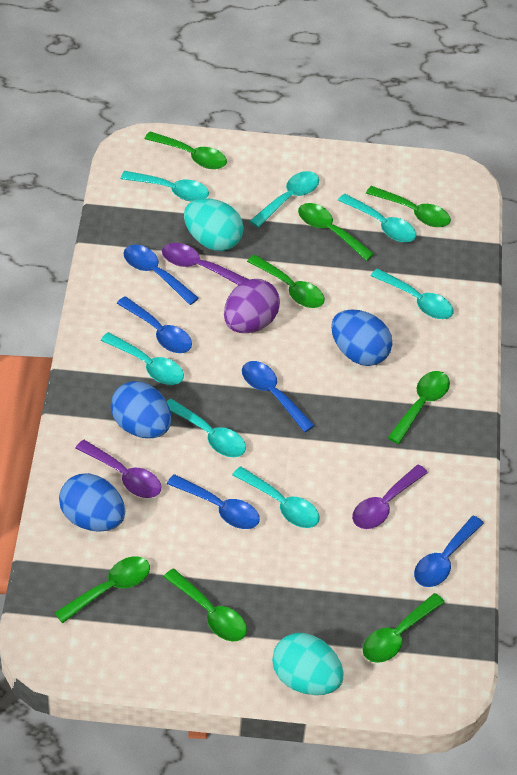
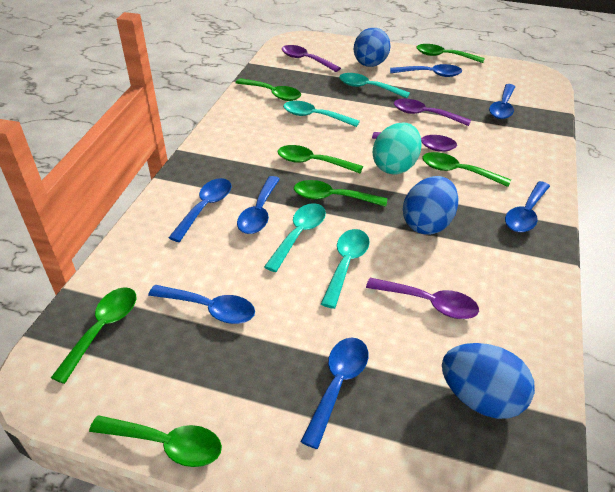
blue spoon: [117,296,192,353] [123,245,199,305] [167,474,260,529] [242,361,315,432] [414,516,484,587] = 5 -> [148,285,255,324] [168,178,232,242] [237,176,280,234] [300,337,368,449] [390,64,462,77] [489,84,515,119] [505,181,550,232] = 7
green spoon: [55,557,150,623] [145,132,227,169] [164,568,247,642] [247,255,325,308] [298,203,374,261] [363,593,445,663] [366,186,451,227] [388,371,450,444] = 8 -> [51,287,136,384] [89,415,222,467] [235,78,301,101] [278,145,363,173] [294,180,387,207] [417,44,485,63] [422,152,511,187] = 7
purple egg: [224,279,280,333] = 1 -> none = 0
purple spoon: [76,439,161,498] [162,243,249,285] [352,464,428,529] = 3 -> [282,45,341,72] [366,278,479,319] [372,132,457,152] [394,98,471,126] = 4
turquoise egg: [184,199,244,251] [272,633,343,695] = 2 -> [373,122,422,175] = 1
turquoise spoon: [101,332,184,385] [121,171,209,202] [166,399,246,457] [232,466,320,528] [250,171,319,228] [338,194,416,242] [371,268,454,319] = 7 -> [264,203,326,272] [283,101,360,127] [321,229,370,309] [339,73,410,98] = 4

